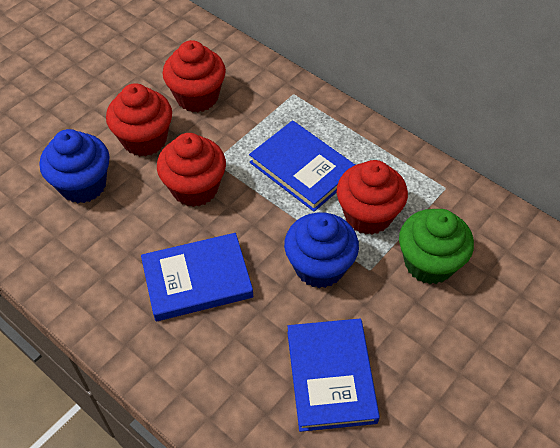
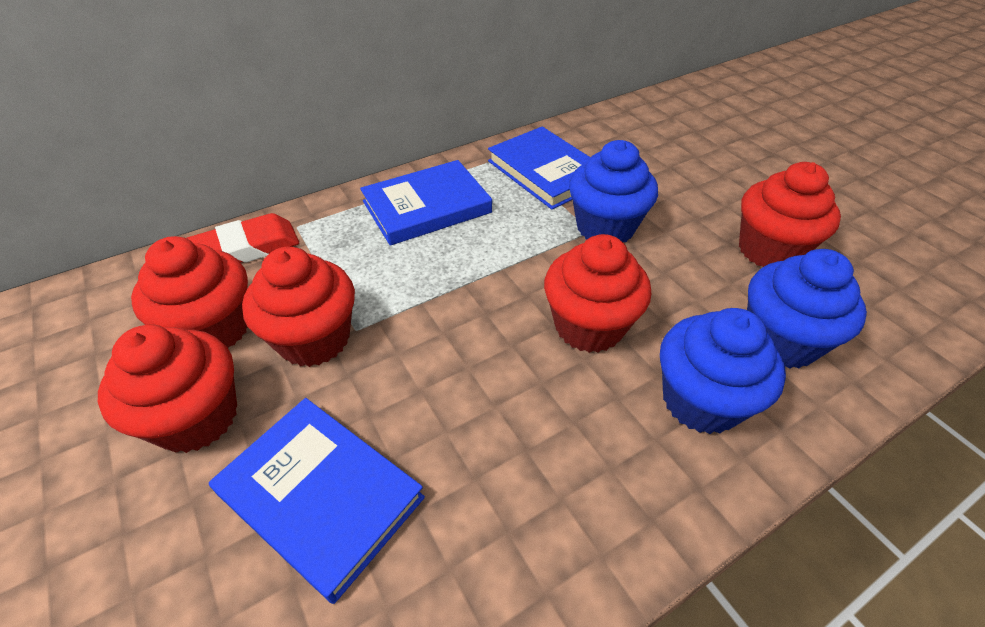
blue cupcake: [40,129,110,203] [284,212,359,288] = 2 -> [569,140,658,242] [660,308,786,434] [747,249,867,369] = 3
green cupcake: [399,209,474,284] = 1 -> none = 0
red cupcake: [106,83,172,156] [157,133,226,207] [162,40,226,112] [337,160,408,235] = 4 -> [98,325,237,453] [131,236,248,348] [242,247,355,367] [544,234,651,353] [739,162,841,267] = 5
red eraser: none = 0 -> [187,213,299,263] = 1

